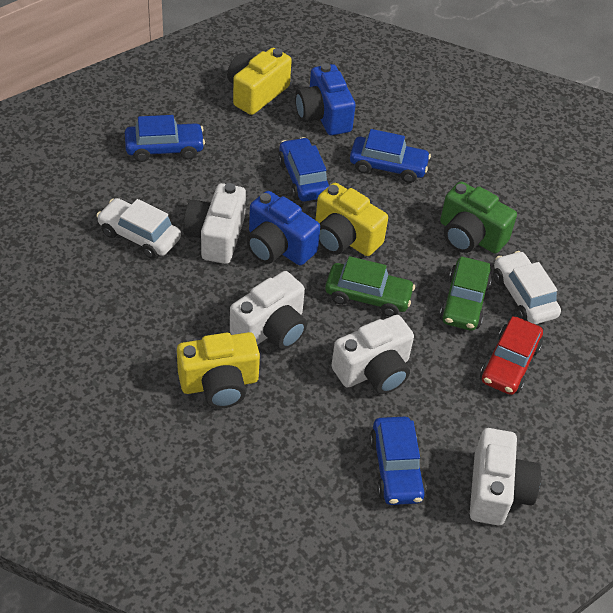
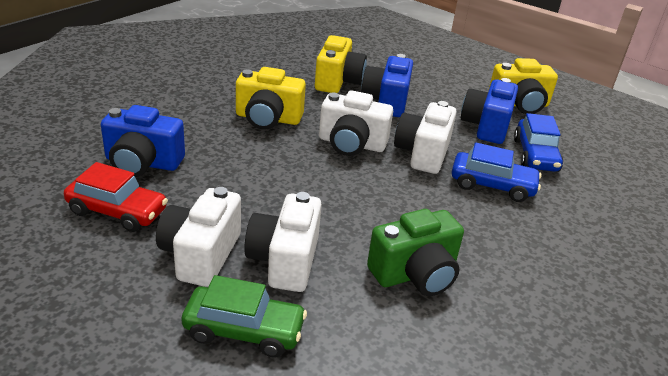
blue camera: [246,191,320,265] [295,63,356,135] = 2 -> [101,105,185,177] [361,54,413,117] [461,78,518,144] = 3
blue car: [125,115,205,162] [278,137,331,202] [350,129,431,183] [370,417,426,505] = 4 -> [452,143,542,202] [514,113,563,172] = 2
green car: [325,256,415,317] [440,256,492,331] = 2 -> [181,275,307,358] = 1
white car: [96,198,181,259] [493,251,561,325] = 2 -> none = 0

